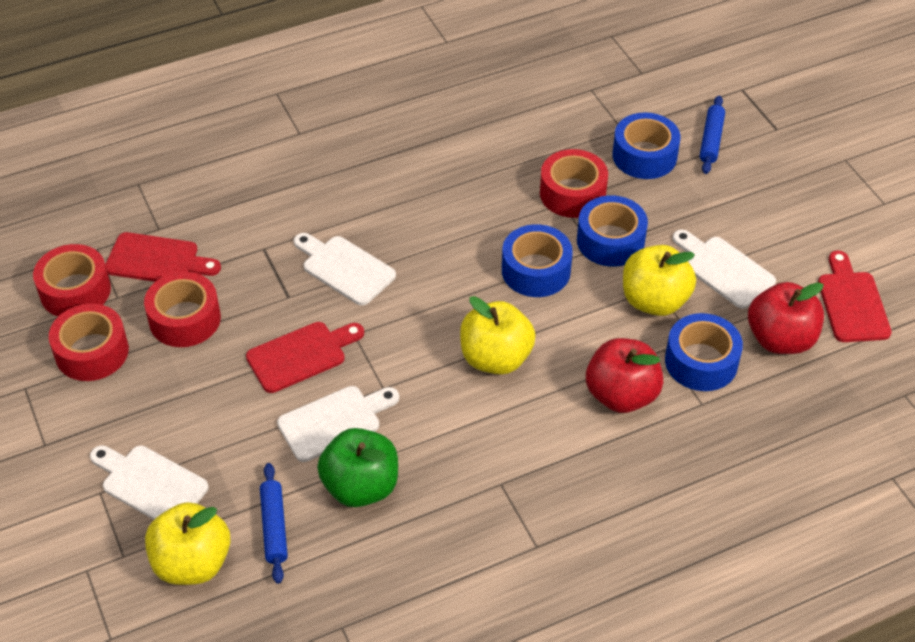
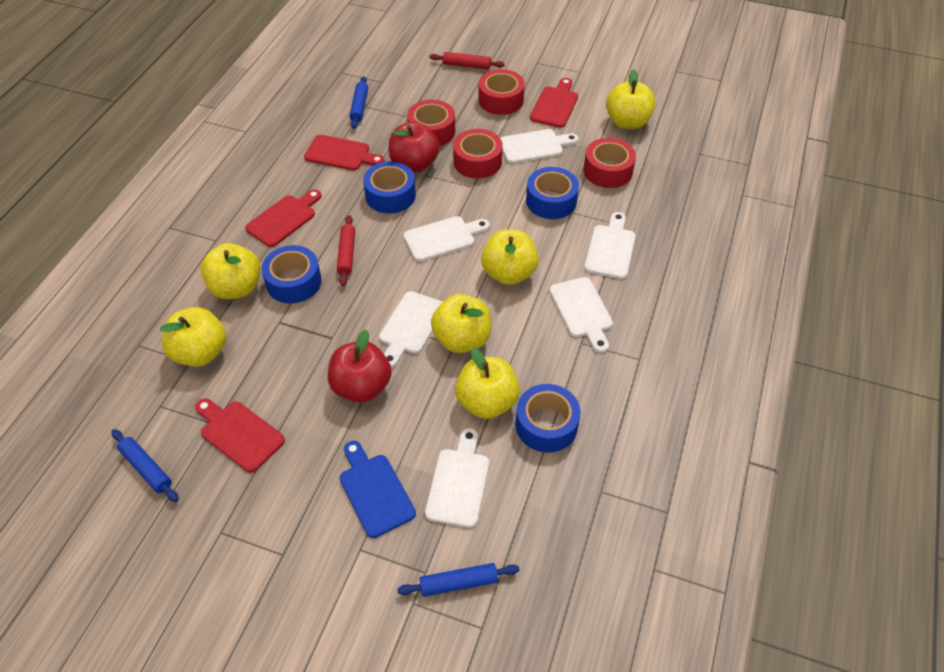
blue cutting board: none = 0 -> [340,441,416,538] = 1
blue rolling pin: [260,463,288,584] [700,96,725,174] = 2 -> [112,429,179,502] [349,76,368,129] [397,563,519,597] = 3
green apple: [317,428,398,507] = 1 -> none = 0
red cutting board: [105,232,221,282] [246,322,364,393] [818,251,892,342] = 3 -> [195,398,285,473] [245,189,322,247] [304,135,385,170] [530,78,578,128] = 4
red rolling pin: none = 0 -> [337,215,355,286] [429,52,505,69] = 2
white cutting board: [90,445,209,520] [277,386,399,462] [294,233,396,306] [673,230,776,309] = 4 -> [379,291,443,368] [403,216,490,262] [425,428,489,528] [500,129,579,164] [549,277,613,353] [584,212,636,279] = 6
yellow apple: [145,502,231,585] [460,296,536,375] [623,245,696,316] = 3 -> [160,307,226,367] [201,243,261,299] [431,294,491,353] [455,347,520,419] [481,229,539,285] [606,69,655,129] = 6

